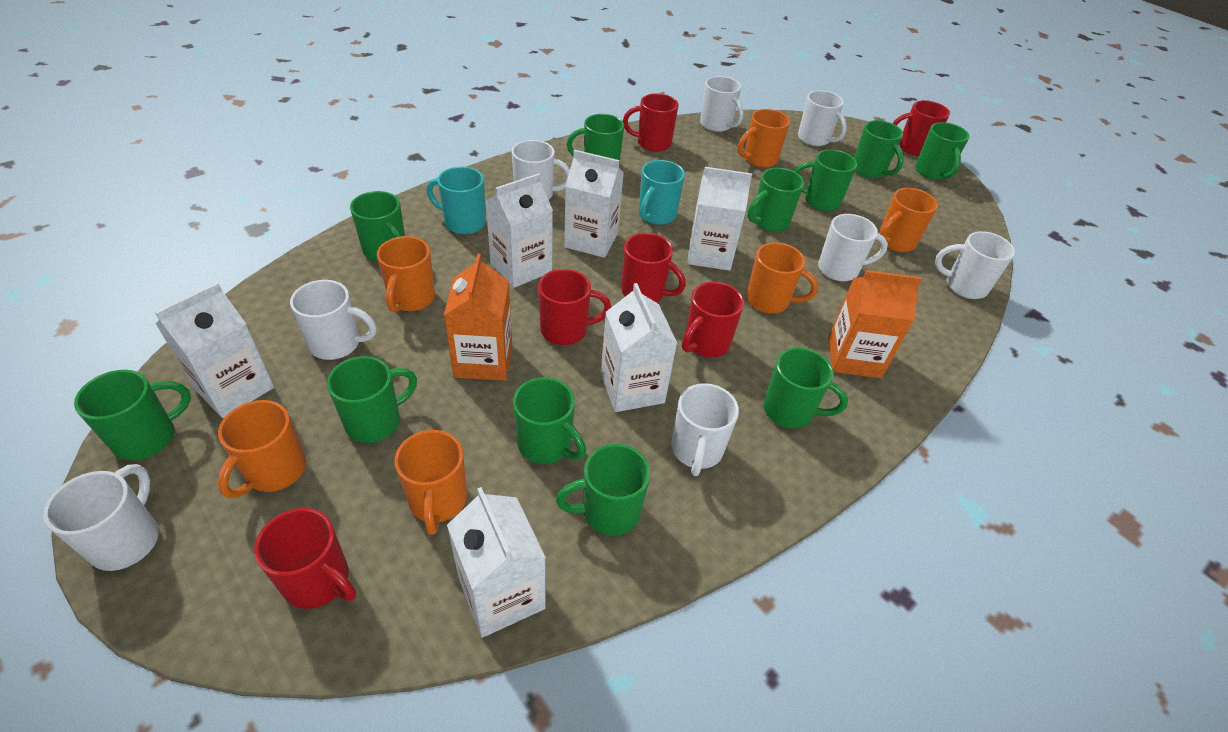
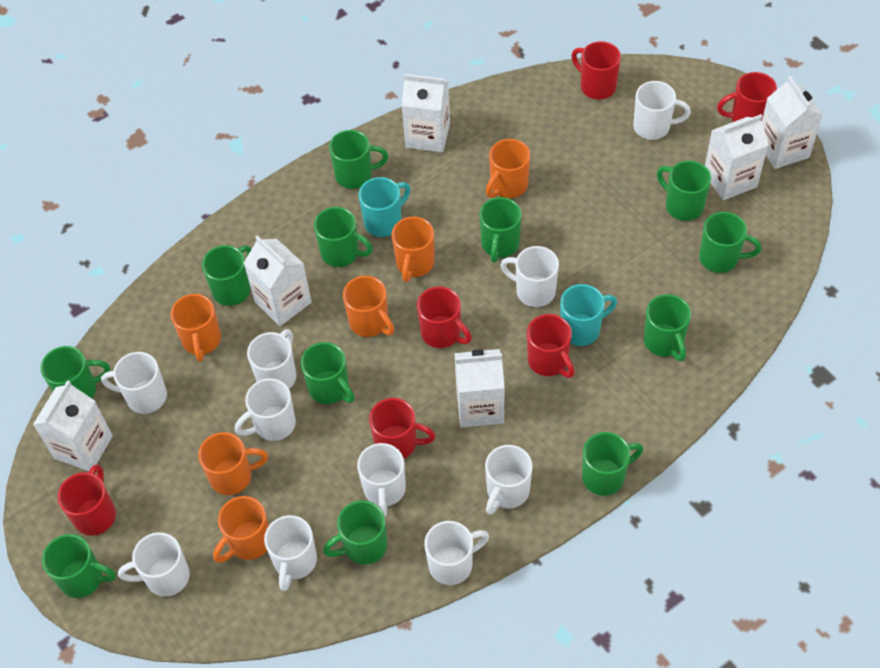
green mug: [74,370,191,460] [327,356,417,443] [350,191,405,262] [513,377,586,464] [556,444,650,536] [567,114,624,165] [748,168,804,232] [763,347,848,428] [794,149,857,211] [854,120,904,179] [915,122,969,180] = 11 -> [41,346,110,398] [42,534,116,598] [202,245,251,306] [301,342,355,404] [314,207,373,267] [323,500,388,565] [329,130,388,189] [479,197,522,263] [582,432,643,496] [643,294,691,362] [657,161,711,221] [699,212,762,273] = 12
orange carton: [444,254,512,381] [828,270,922,378] = 2 -> none = 0
white mug: [43,464,159,571] [290,280,377,360] [512,140,570,200] [671,383,739,476] [700,76,744,132] [798,90,847,146] [818,214,888,281] [935,231,1015,299] = 8 -> [101,352,167,414] [118,532,190,597] [235,378,296,441] [247,329,296,389] [264,515,317,591] [357,443,406,517] [424,521,489,585] [485,445,533,515] [500,246,559,307] [633,81,691,140] = 10

